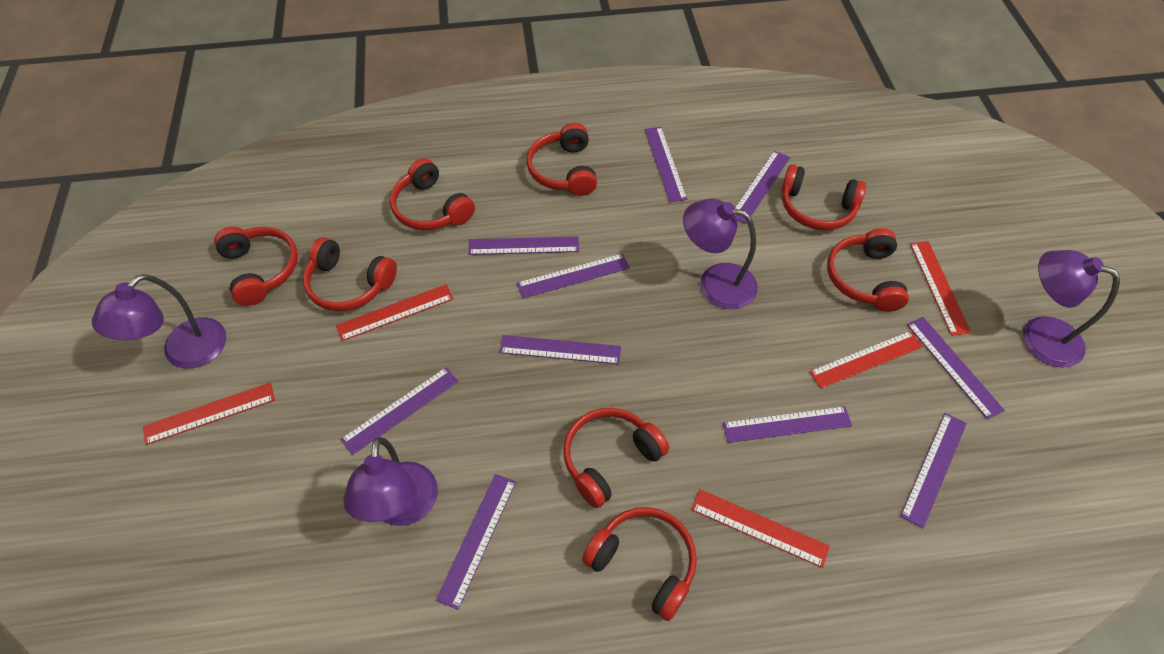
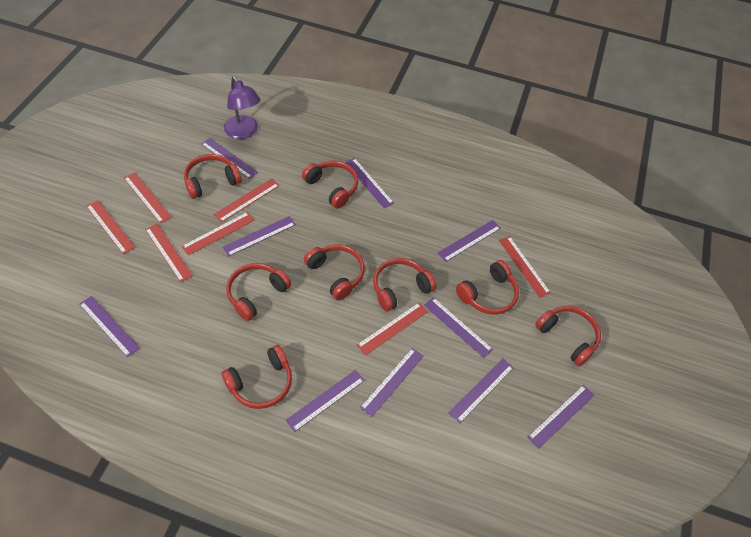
purple lamp: [92,274,226,369] [343,437,438,526] [683,199,758,310] [1023,250,1120,368] = 4 -> [224,76,260,139] = 1
red ruler: [143,383,275,445] [336,284,453,341] [691,489,830,568] [809,331,923,389] [910,241,971,336] = 5 -> [86,200,135,254] [124,173,172,224] [145,224,193,282] [182,212,254,255] [213,178,279,222] [357,303,428,355] [499,236,551,298] = 7

